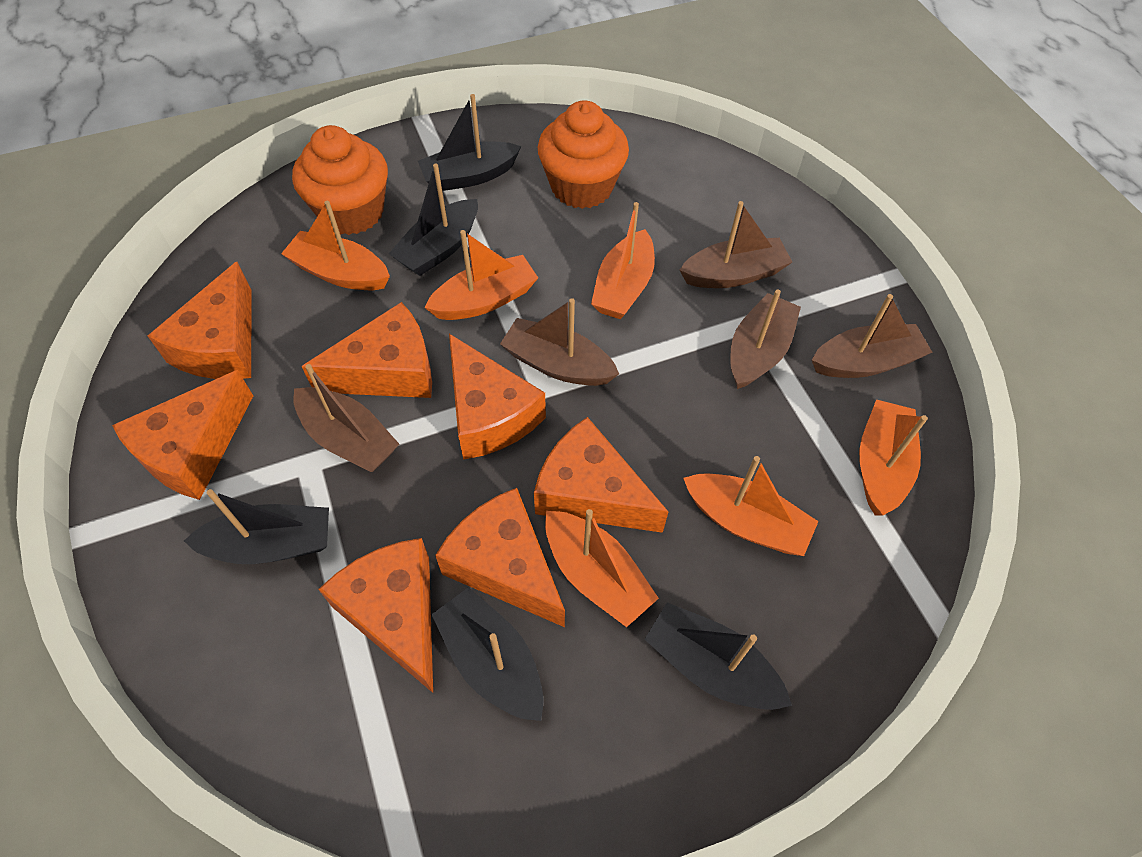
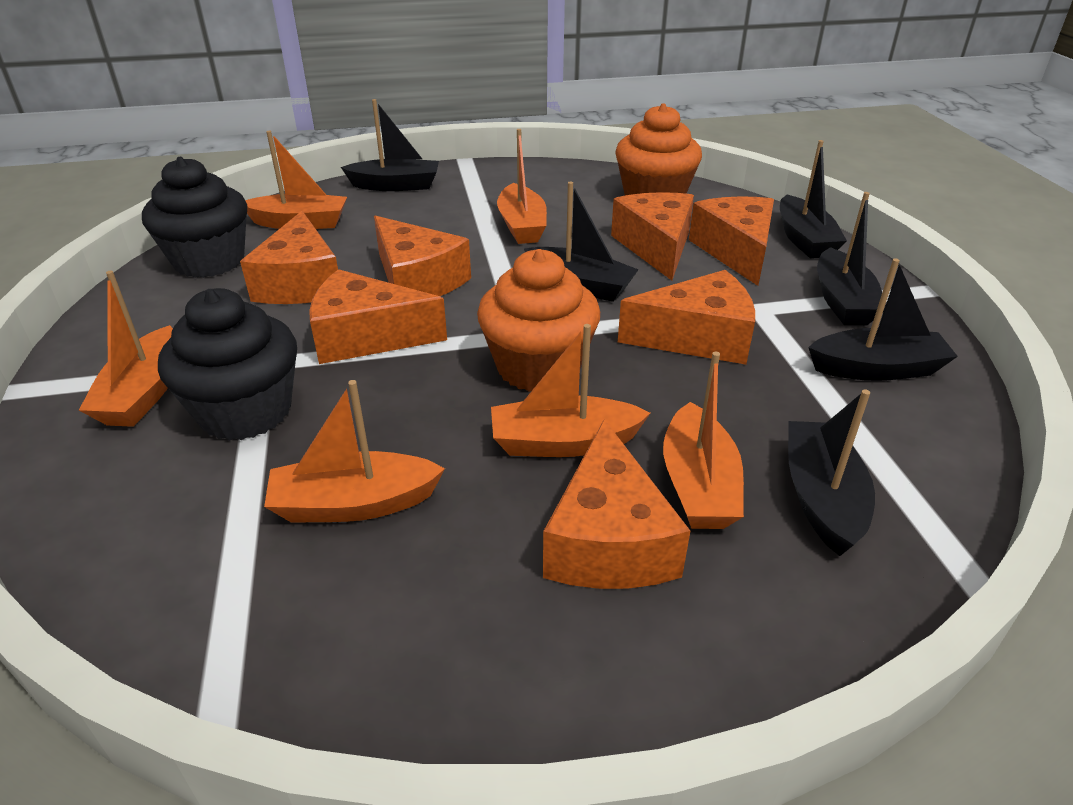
black boat: [184,489,329,564] [389,164,478,276] [418,94,521,191] [431,587,544,721] [644,602,792,710] = 5 -> [341,99,439,191] [524,182,639,302] [780,140,847,259] [788,389,875,556] [808,258,958,381] [817,192,886,325] = 6
black cupcake: none = 0 -> [142,157,247,278] [158,288,297,441] = 2
brown boat: [293,364,399,472] [500,298,619,386] [680,201,792,288] [730,289,801,389] [812,294,933,378] = 5 -> none = 0

